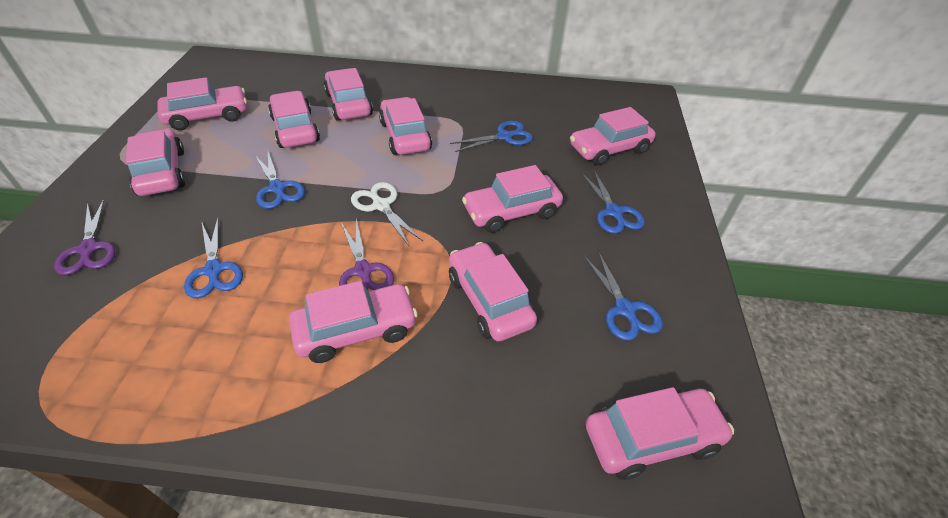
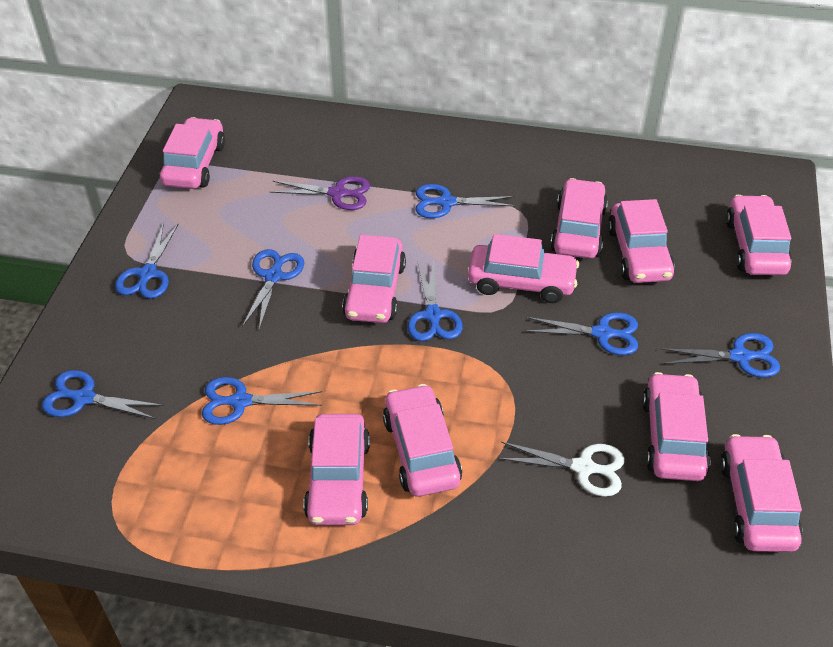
blue scissors: [184,218,243,298] [254,152,305,209] [450,121,533,152] [581,170,645,234] [584,251,663,341] = 5 -> [42,370,164,419] [115,223,179,299] [202,377,322,425] [242,249,304,330] [407,261,463,341] [416,184,516,218] [525,312,638,355] [661,333,780,378] = 8
purple scissors: [54,199,116,275] [339,218,394,290] = 2 -> [270,176,370,210] = 1

